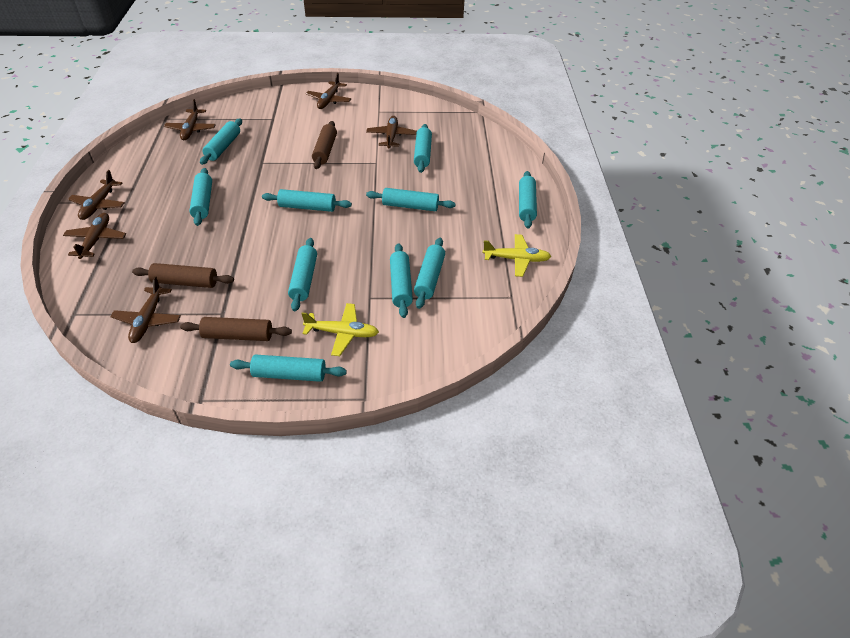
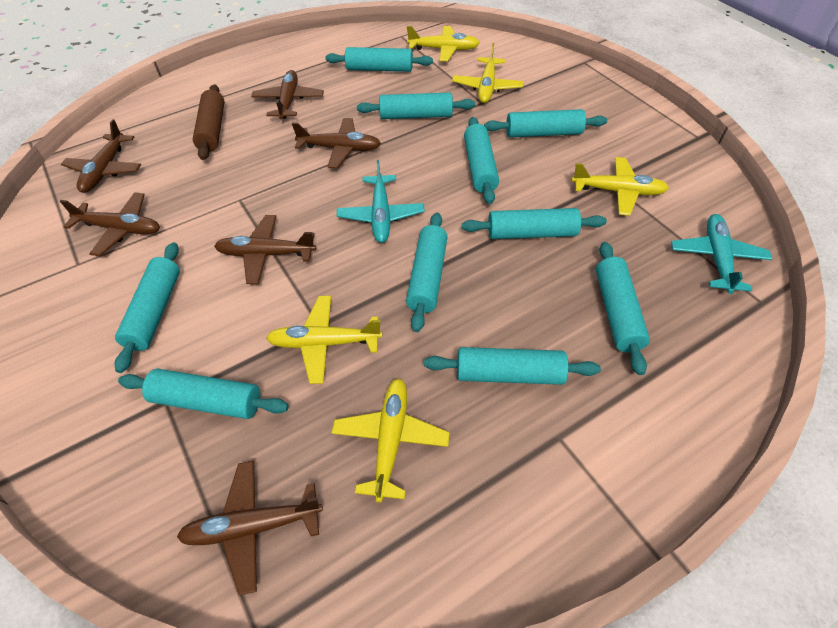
brown rolling pin: [132,263,234,288] [180,317,292,341] [312,121,337,169] = 3 -> [193,84,225,160] = 1
turquoise plane: none = 0 -> [337,160,425,243] [671,214,772,294] = 2
yellow plane: [301,303,379,356] [483,234,551,277] = 2 -> [266,296,382,384] [332,378,450,503] [407,26,480,61] [452,43,523,103] [571,157,669,216] = 5

